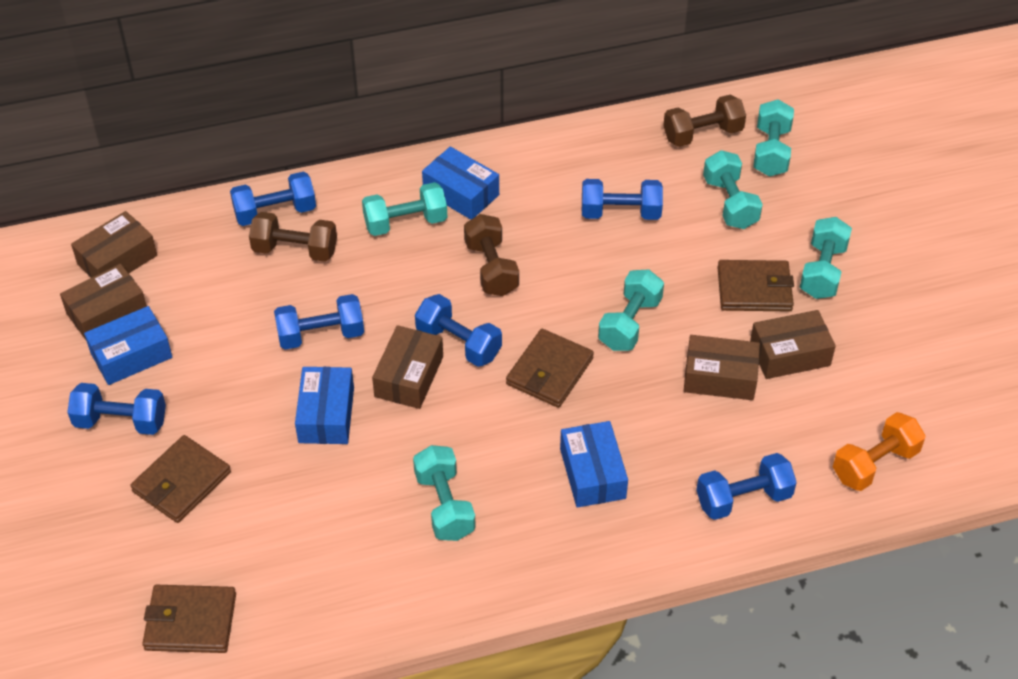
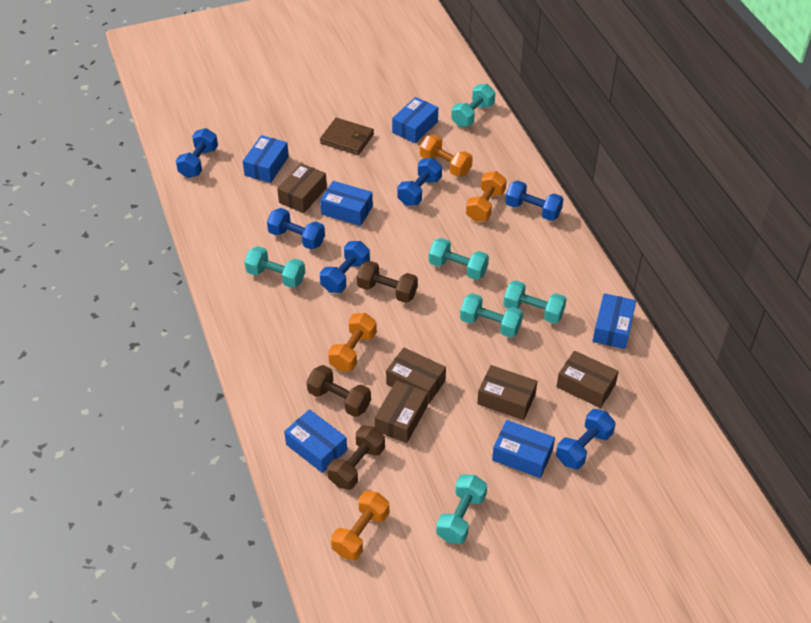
blue box: [84,306,172,385] [295,367,354,444] [422,146,499,220] [560,421,628,508] = 4 -> [243,135,289,183] [284,409,347,473] [320,181,373,226] [392,97,438,143] [492,420,555,478] [593,293,636,349] = 6
brown wallet: [130,435,231,523] [142,585,236,653] [506,329,594,408] [717,260,794,311] = 4 -> [320,118,374,155] = 1
orange dumbbell: [833,412,926,491] = 1 -> [328,313,377,371] [331,491,389,560] [420,135,473,177] [466,171,507,222] = 4

